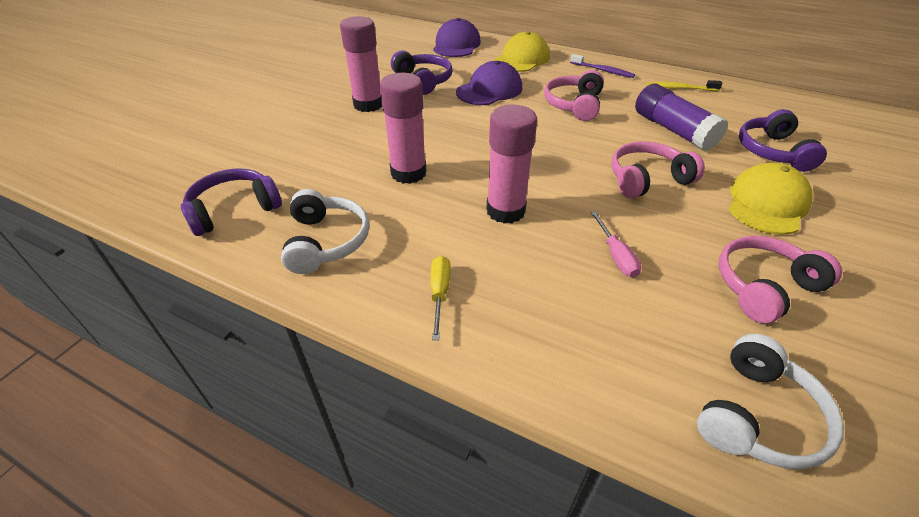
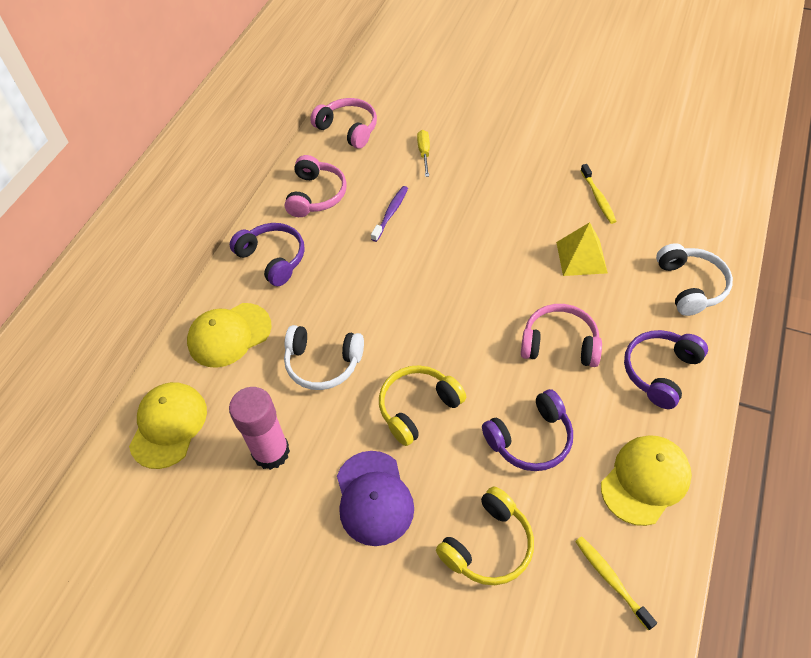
pink glue stick: [340,16,382,112] [380,73,427,184] [486,105,537,224] = 3 -> [229,387,290,470] = 1
pink screwdriver: [591,211,642,277] = 1 -> none = 0
purple cap: [433,18,481,57] [456,61,522,105] = 2 -> [337,451,414,546] = 1
purple glue stick: [635,84,728,151] = 1 -> none = 0
yellow cap: [494,31,550,72] [729,163,812,235] = 2 -> [129,382,207,469] [187,303,272,368] [601,435,692,526] = 3
yellow headphones: none = 0 -> [379,365,466,446] [436,486,534,585] = 2
yellow pyramid: none = 0 -> [556,222,608,276] = 1
yellow toothbrush: [646,80,722,91] = 1 -> [575,536,657,630] [580,164,617,224] = 2

